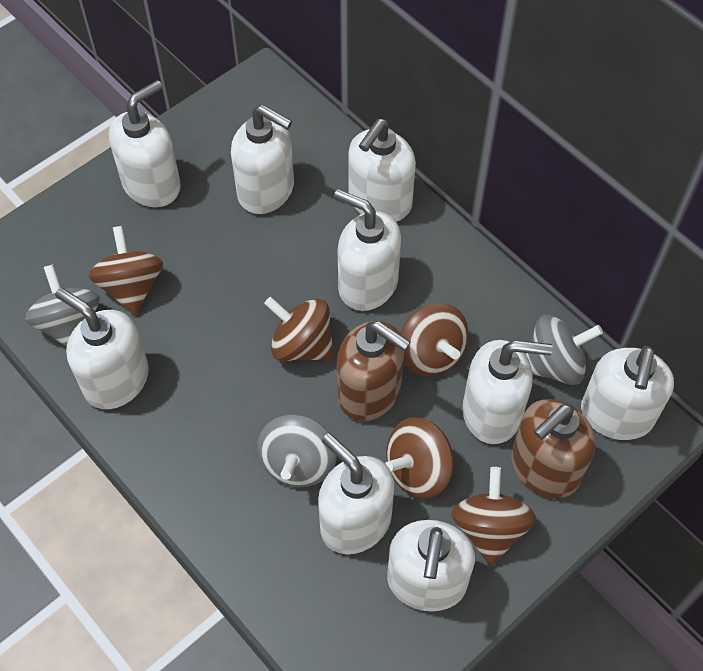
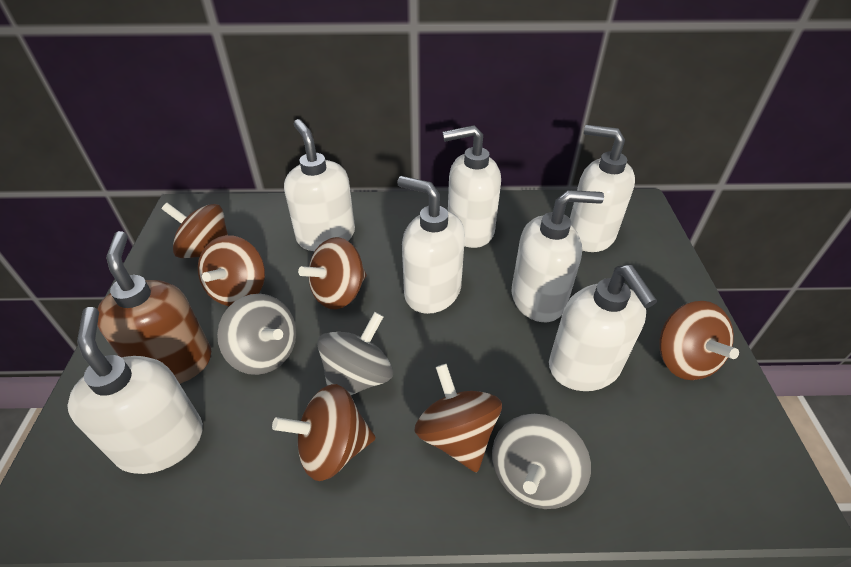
brown soap dispenser: [337,321,411,421] [511,399,596,498] = 2 -> [97,231,211,384] = 1
brown spinning top: [89,226,163,315] [264,297,334,361] [385,417,454,499] [401,303,469,377] [451,467,536,566] = 5 -> [162,203,228,258] [198,235,265,306] [272,384,375,481] [298,237,367,309] [414,364,502,472] [659,301,739,380] = 6
white soap dispenser: [55,288,149,409] [109,80,181,207] [231,105,294,214] [318,433,394,554] [334,189,401,311] [348,119,416,222] [387,520,475,612] [463,340,553,444] [581,346,674,440] = 9 -> [67,307,203,474] [284,119,355,251] [397,176,465,314] [443,125,501,248] [512,190,604,322] [549,265,657,391] [570,125,635,252] = 7

